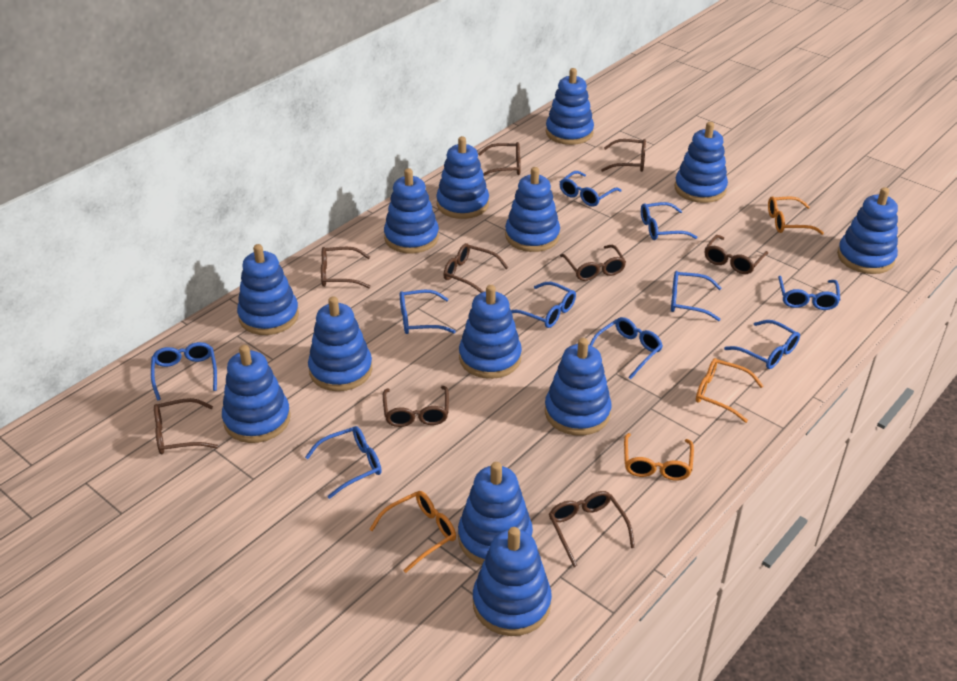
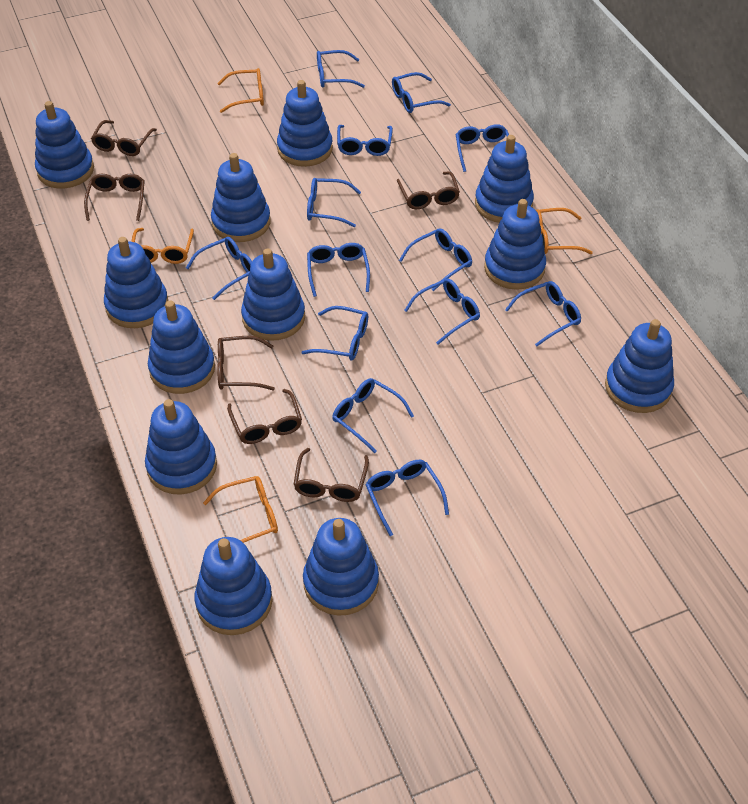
blue glasses: [151,342,217,401] [305,426,381,499] [400,290,456,334] [511,282,576,328] [560,171,622,207] [589,317,663,380] [641,202,697,240] [671,271,721,321] [724,320,800,369] [778,276,840,310] = 10 -> [186,237,252,300] [301,306,368,361] [307,178,361,227] [307,243,370,297] [317,50,365,88] [332,378,414,453] [337,125,393,156] [365,460,449,536] [392,72,451,113] [399,228,472,291] [404,278,480,345] [456,124,509,172] [505,281,581,346] = 13
blue stacking toy: [222,345,291,443] [237,244,299,335] [308,296,372,391] [384,168,439,253] [436,136,489,219] [458,462,533,565] [459,285,522,379] [473,527,552,636] [505,167,560,252] [545,338,612,436] [546,68,594,145] [675,122,728,203] [837,187,898,274] = 13 -> [35,101,94,188] [104,237,168,328] [145,399,217,495] [148,301,215,394] [195,537,273,635] [211,153,271,242] [241,249,305,341] [277,80,333,167] [303,518,379,616] [475,135,534,223] [484,199,546,290] [605,319,674,413] = 12
brown glasses: [154,398,218,454] [321,247,371,288] [383,386,449,427] [444,243,508,293] [478,142,521,176] [549,491,635,567] [560,245,626,281] [601,139,646,172] [704,235,768,274] = 9 -> [84,174,145,221] [91,120,157,156] [217,336,275,390] [227,389,302,444] [293,448,369,502] [396,171,460,209] = 6

